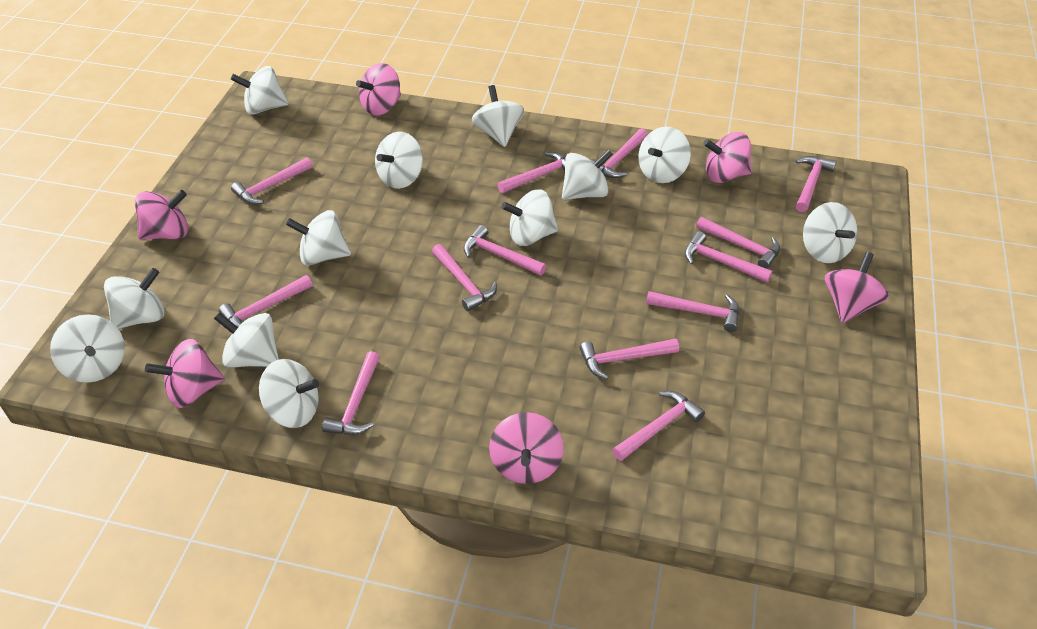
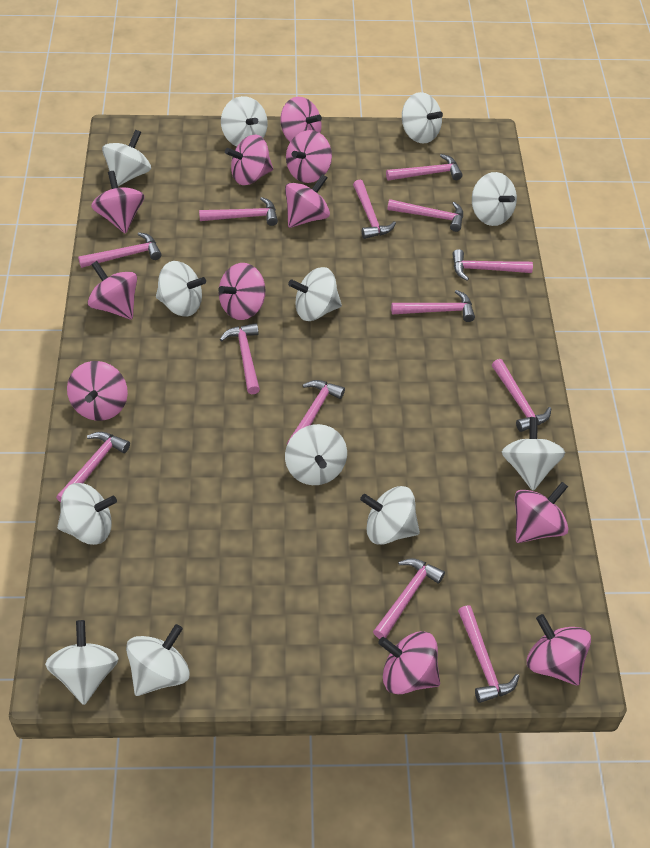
pink spinning top: [135,190,188,240] [145,339,225,408] [356,63,401,116] [489,412,564,484] [703,132,752,183] [825,252,889,323] = 6 -> [67,361,128,421] [88,261,137,319] [91,171,144,234] [218,263,265,320] [225,135,273,185] [280,97,322,142] [285,174,330,228] [286,130,332,183] [378,631,440,694] [515,482,569,543] [527,614,591,686] = 11

